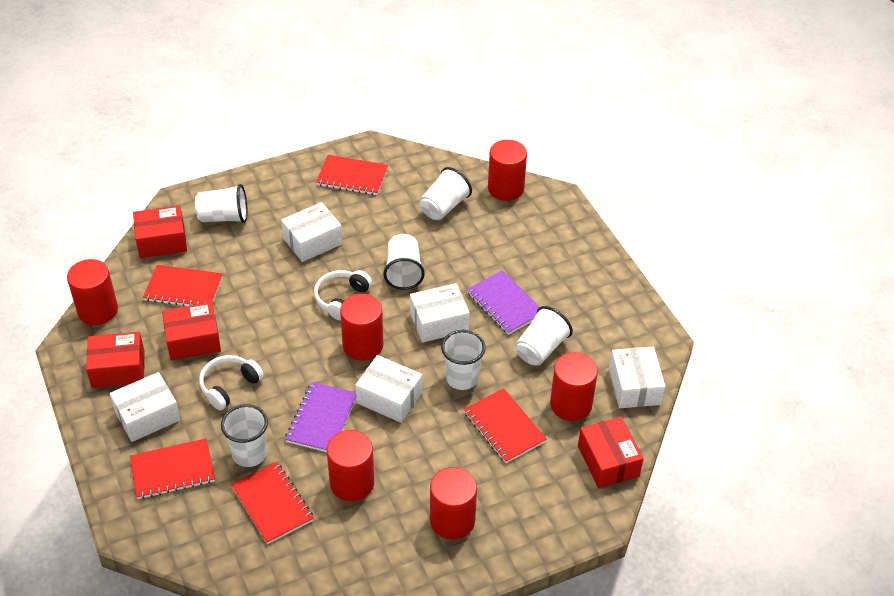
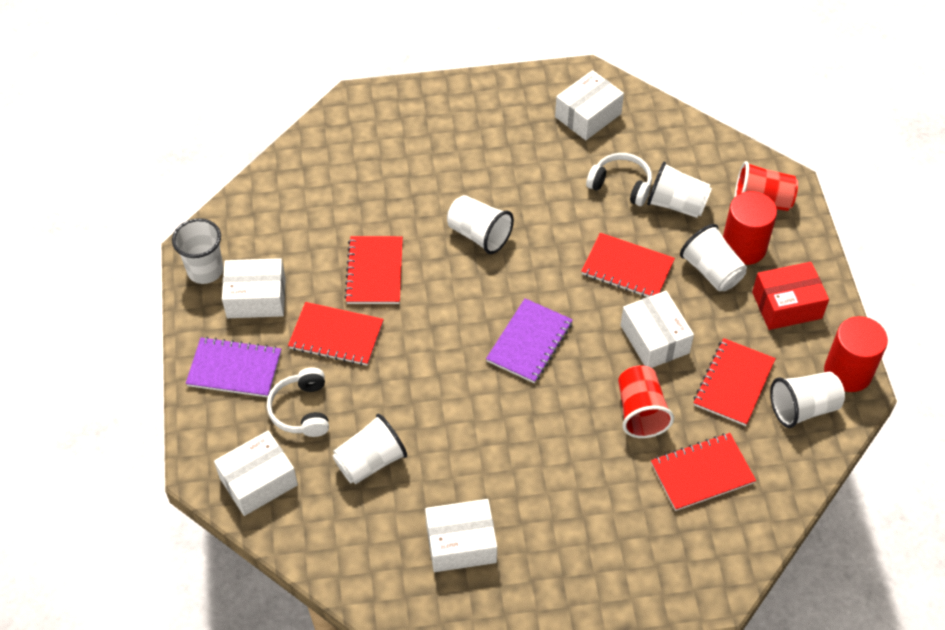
red box: [86,332,145,388] [133,205,187,258] [162,302,221,360] [578,417,644,488] = 4 -> [752,262,829,330] = 1
red cup: none = 0 -> [618,365,674,438] [734,161,798,211] = 2
red cylinder: [67,259,118,325] [327,430,374,501] [340,294,383,361] [430,467,477,539] [488,140,527,201] [550,352,598,421] = 6 -> [723,191,777,265] [824,316,888,392] = 2

